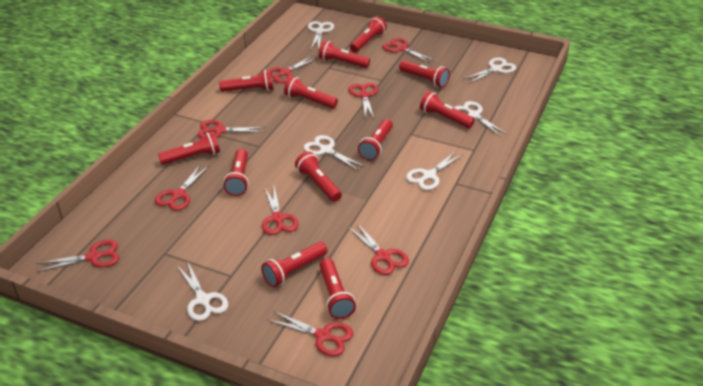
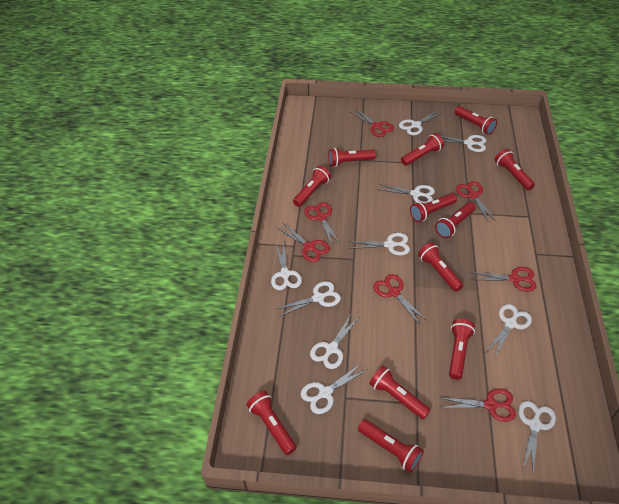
red scissors: [36,240,120,272] [155,164,209,210] [198,120,266,138] [262,186,299,235] [268,311,353,356] [269,55,318,83] [348,222,409,275] [349,83,378,118] [382,38,436,63] = 9 -> [277,223,330,262] [304,202,340,245] [350,109,394,137] [373,274,427,325] [440,388,516,422] [456,181,496,223] [470,267,537,292] = 7
white scissors: [177,261,228,321] [304,135,365,170] [308,21,334,49] [406,152,462,190] [454,101,508,137] [464,57,516,83] = 6 -> [271,241,302,290] [277,281,341,317] [300,364,367,414] [310,313,360,369] [348,233,410,256] [377,184,435,204] [399,110,444,135] [441,135,486,152] [486,304,532,358] [518,401,556,474] = 10

